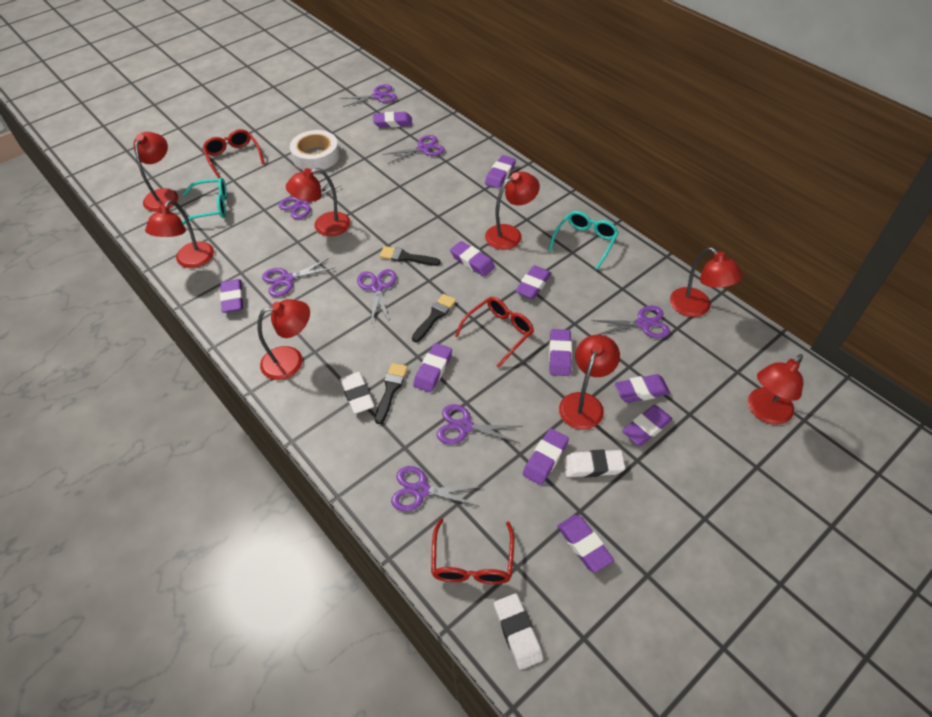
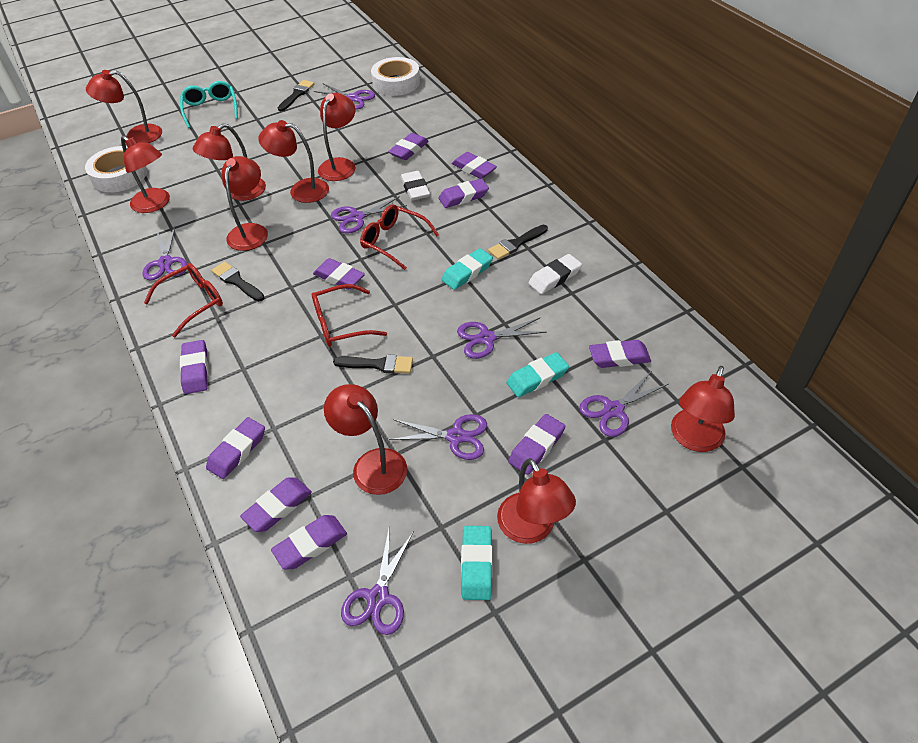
black brush: [375,363,408,424] [379,246,441,266] [412,294,456,342] = 3 -> [211,262,265,302] [278,80,314,111] [333,355,413,373] [488,225,548,260] = 4
purple eraser: [220,279,243,313] [373,111,412,128] [413,343,452,392] [450,241,495,277] [485,155,516,188] [515,266,551,299] [523,428,569,485] [549,329,572,376] [557,515,614,572] [615,374,670,403] [622,405,673,446] = 11 -> [180,340,209,394] [206,417,265,479] [240,477,312,532] [271,515,347,569] [313,258,365,290] [388,133,429,160] [439,179,489,208] [452,152,497,179] [508,414,565,475] [589,340,651,368] = 10
purple scissors: [262,257,334,297] [279,182,340,219] [339,84,397,107] [357,269,397,323] [383,135,445,164] [391,466,481,511] [437,404,522,444] [591,306,670,338] = 8 -> [143,227,187,281] [314,84,375,110] [331,196,407,234] [341,529,414,635] [389,414,487,460] [457,318,547,359] [579,372,668,437] = 7
red lamp: [134,132,178,212] [145,200,214,268] [258,299,310,380] [286,168,350,236] [485,171,540,250] [559,335,620,430] [670,247,743,317] [748,354,803,425] = 8 -> [86,70,162,143] [121,136,170,213] [193,123,266,201] [222,156,268,251] [258,120,329,203] [318,93,355,181] [324,384,407,495] [497,458,576,544] [671,366,735,452] = 9
turquoise eraser: none = 0 -> [441,248,493,290] [461,526,493,600] [506,352,569,397] = 3
turquoise glasses: [182,177,227,225] [549,211,619,270] = 2 -> [180,81,238,128] = 1
white eraser: [340,372,374,414] [494,593,543,670] [564,450,625,477] = 3 -> [400,171,430,201] [528,254,582,294] = 2
white tape: [290,130,340,170] = 1 -> [85,146,147,192] [371,57,420,96] = 2

